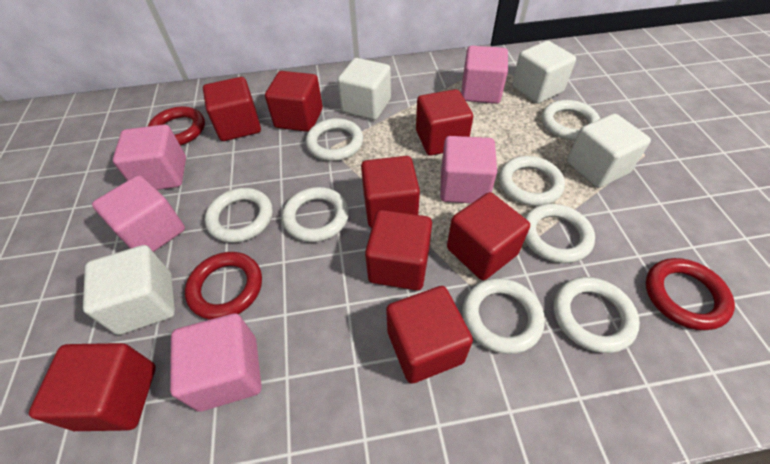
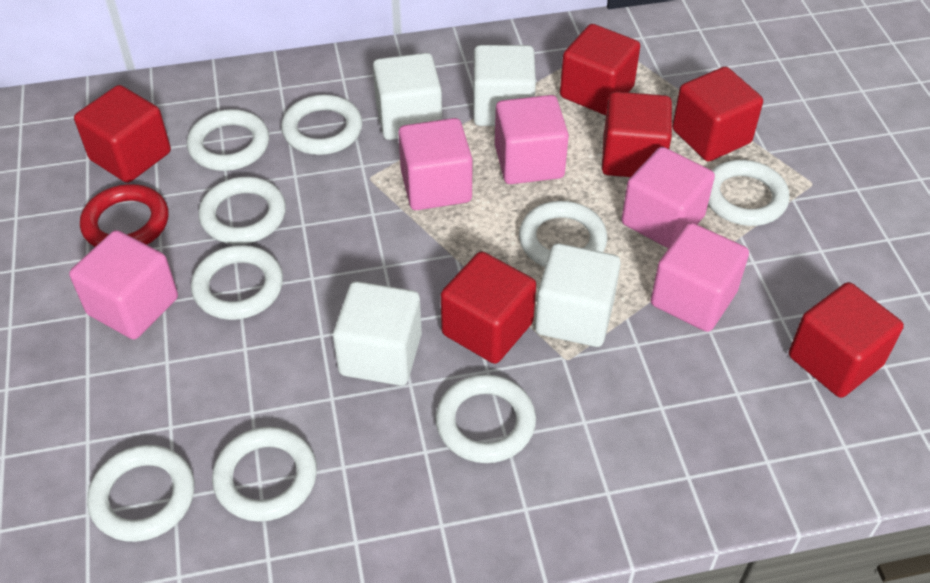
red cube: [29,343,156,431] [203,77,261,141] [265,71,323,132] [361,156,420,228] [365,210,432,290] [386,286,473,384] [416,89,473,156] [447,192,530,280] = 8 -> [74,85,171,183] [441,252,536,364] [560,24,640,115] [602,92,672,177] [672,67,763,162] [789,282,904,398] = 6
red ring: [147,106,205,145] [185,252,262,320] [646,258,735,330] = 3 -> [80,184,168,247] = 1
white ring: [205,188,273,243] [282,187,349,242] [306,118,363,161] [463,278,545,354] [499,156,565,206] [524,204,595,263] [541,100,600,141] [554,277,640,353] = 8 -> [87,445,194,542] [187,109,269,171] [191,245,283,320] [198,177,286,244] [212,427,317,522] [281,95,362,155] [435,374,536,463] [519,201,607,267] [708,160,790,226] = 9

